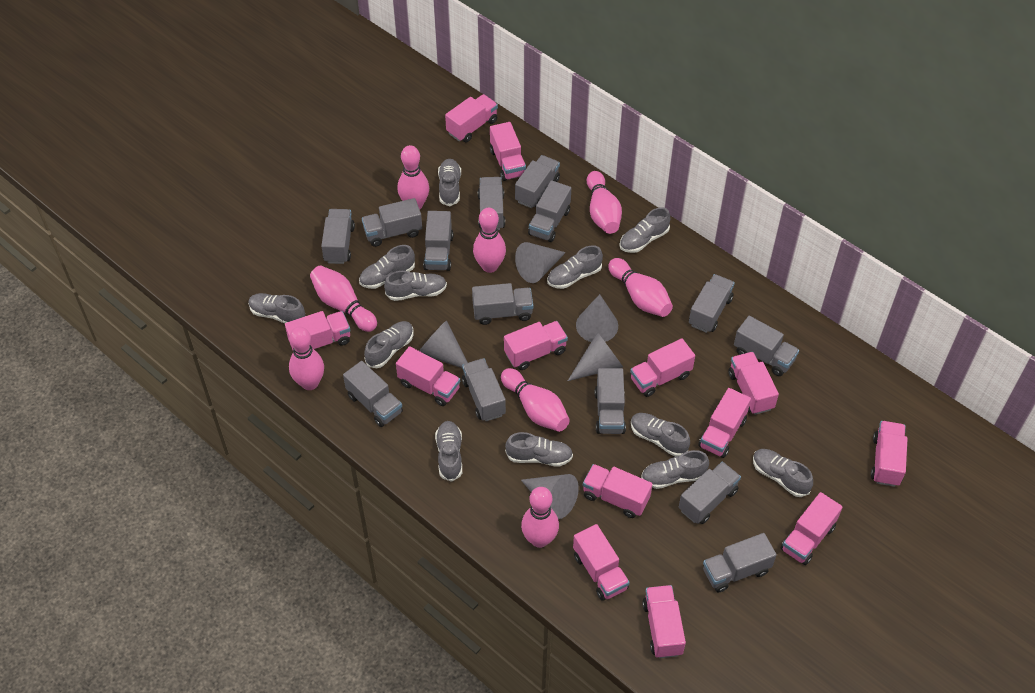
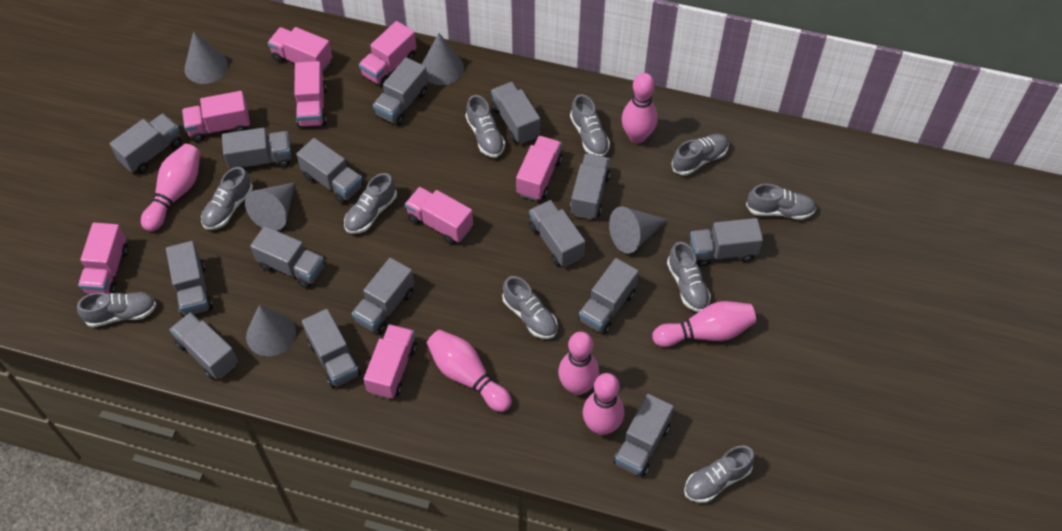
grey shoe: [248,293,305,324] [359,245,415,289] [364,321,413,368] [384,271,447,301] [435,421,462,482] [438,159,461,206] [505,432,573,467] [547,245,603,289] [619,207,670,253] [631,413,690,457] [641,450,709,489] [753,449,813,497] = 12 -> [77,292,156,327] [201,167,253,230] [344,173,397,234] [466,95,505,157] [502,276,558,339] [570,94,610,156] [667,242,711,312] [672,134,729,175] [684,445,755,503] [746,184,816,220] = 10
grey truck: [321,209,355,264] [343,361,403,427] [362,198,422,247] [423,211,453,271] [462,358,506,421] [472,283,533,325] [478,177,505,230] [515,155,560,208] [528,180,571,242] [595,368,626,434] [679,462,741,524] [689,274,735,333] [703,533,777,592] [734,316,799,376] = 14 -> [110,114,182,174] [166,241,213,317] [169,312,238,380] [222,128,292,171] [250,226,324,288] [296,138,363,204] [302,309,361,388] [352,258,414,334] [373,57,428,126] [491,82,540,144] [529,200,585,267] [570,154,610,219] [578,258,639,334] [614,394,674,477] [690,218,763,267] = 15
pink bowling pin: [289,327,324,390] [310,266,377,332] [397,145,429,209] [473,207,506,273] [501,368,570,432] [521,487,559,548] [587,171,622,234] [608,258,673,317] = 8 -> [141,144,200,231] [427,330,512,412] [558,332,599,395] [583,373,624,435] [622,73,658,144] [652,301,756,347] = 6
pink truck: [285,311,351,350] [396,346,460,406] [445,94,498,142] [490,122,526,181] [504,321,568,370] [573,524,630,601] [583,464,652,518] [630,338,695,397] [642,585,686,658] [698,388,751,458] [729,352,779,415] [781,492,843,565] [871,421,908,487] = 13 -> [78,223,128,294] [182,91,250,142] [268,27,332,72] [294,61,327,127] [359,21,417,87] [364,324,417,399] [405,187,473,244] [516,136,562,201] = 8

